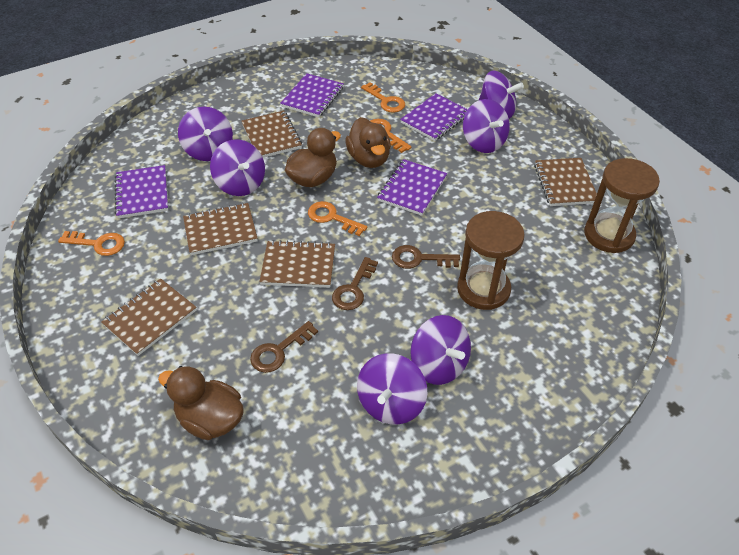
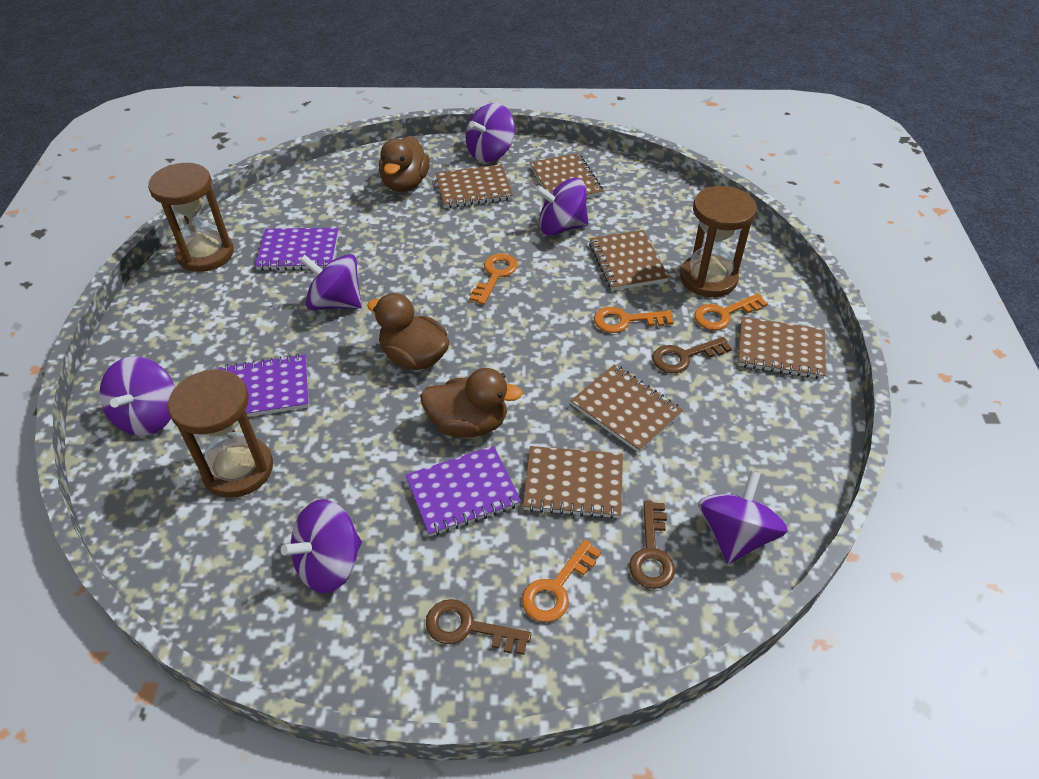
brown hourglass: [457,211,525,310] [584,158,660,253] = 2 -> [148,163,234,272] [168,369,273,498] [680,186,757,297] = 3
brown notebook: [101,278,197,356] [183,203,257,255] [241,111,302,158] [259,240,335,288] [534,158,597,206] = 5 -> [435,164,513,208] [523,446,623,519] [530,153,603,198] [571,364,683,453] [589,230,669,291] [738,317,826,379] = 6
purple notebook: [115,165,168,218] [280,73,344,117] [377,159,447,216] [400,93,468,141] = 4 -> [219,354,309,417] [255,228,339,271] [406,446,521,536] = 3

